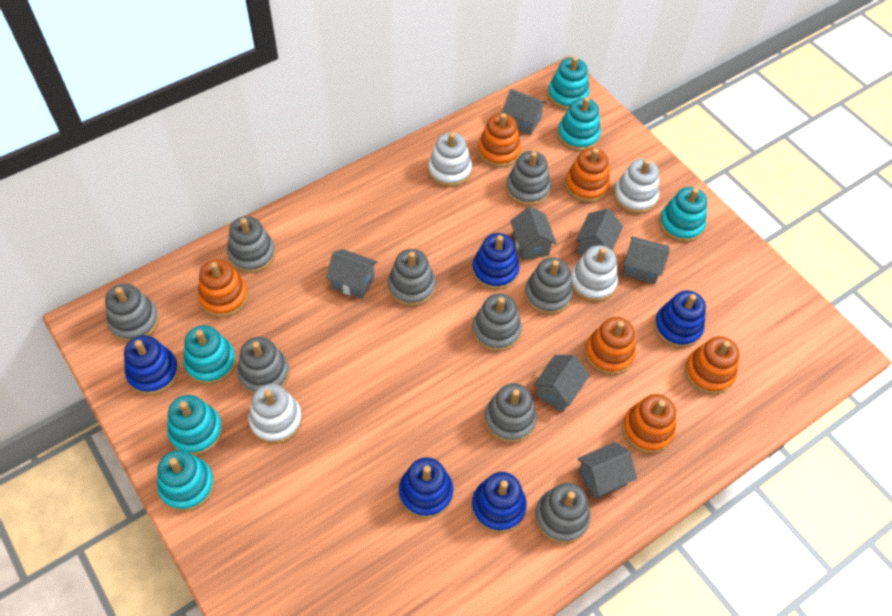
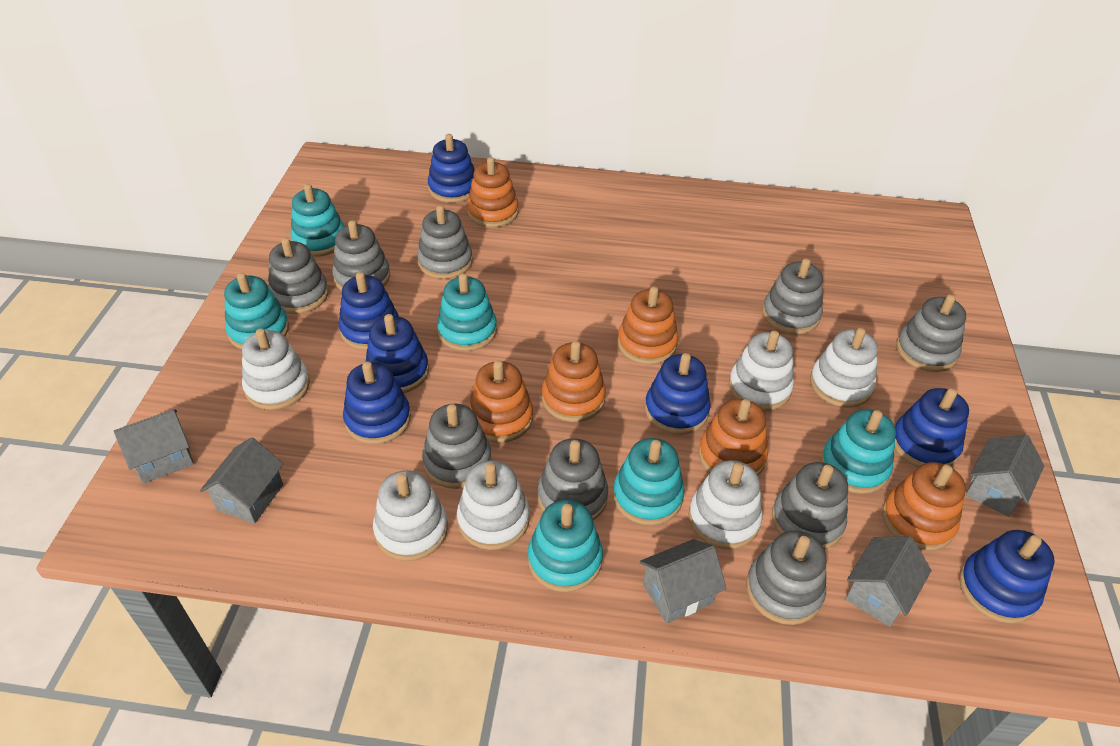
blue stacking toy: [124,335,179,395] [399,457,453,519] [471,472,527,533] [472,233,519,290] [654,290,706,348] = 5 -> [338,272,399,350] [343,362,411,444] [365,314,429,393] [428,134,474,203] [645,353,711,435] [895,388,969,467] [959,530,1054,624] = 7
grey house: [326,249,378,299] [502,89,547,135] [510,206,557,261] [534,355,590,412] [576,208,623,255] [577,442,637,500] [623,236,670,284] = 7 -> [114,409,194,484] [200,437,284,524] [640,539,726,624] [845,536,931,627] [965,434,1044,517] = 5
white stacking toy: [248,384,302,444] [428,132,472,187] [570,245,618,302] [614,159,659,214] = 4 -> [242,329,310,410] [373,470,448,561] [457,461,530,550] [688,460,763,549] [729,331,794,411] [810,328,878,408] = 6

